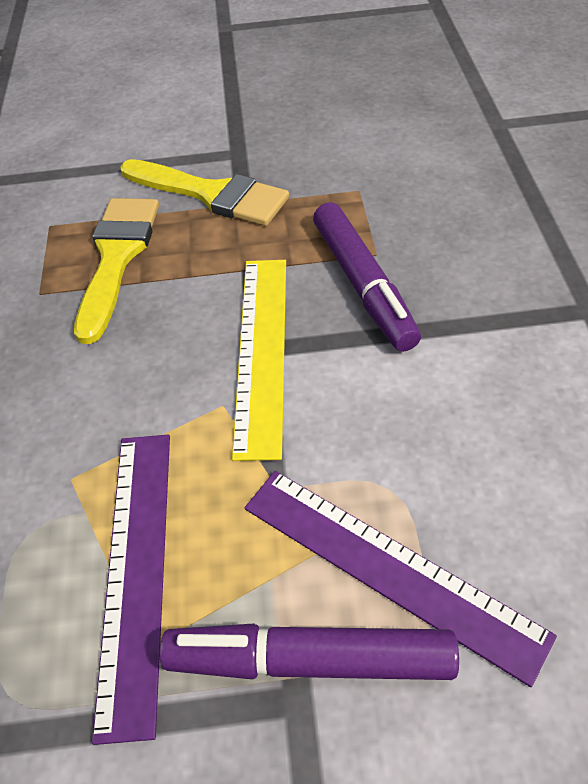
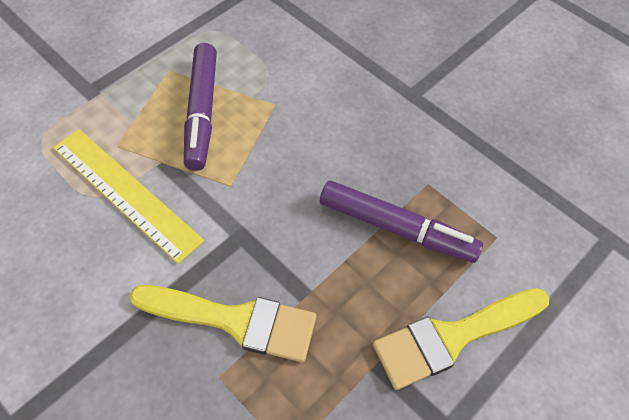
purple ruler: [92,435,170,745] [245,471,557,687] = 2 -> none = 0

